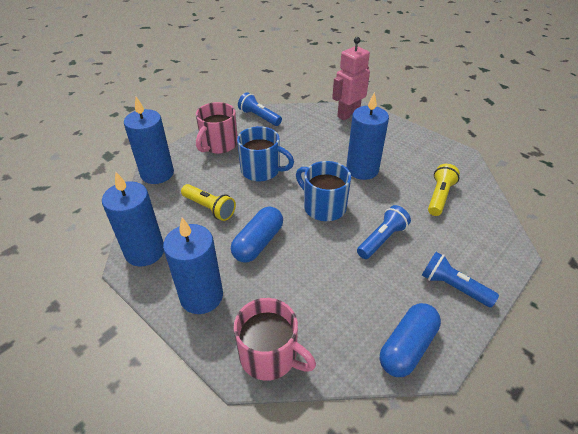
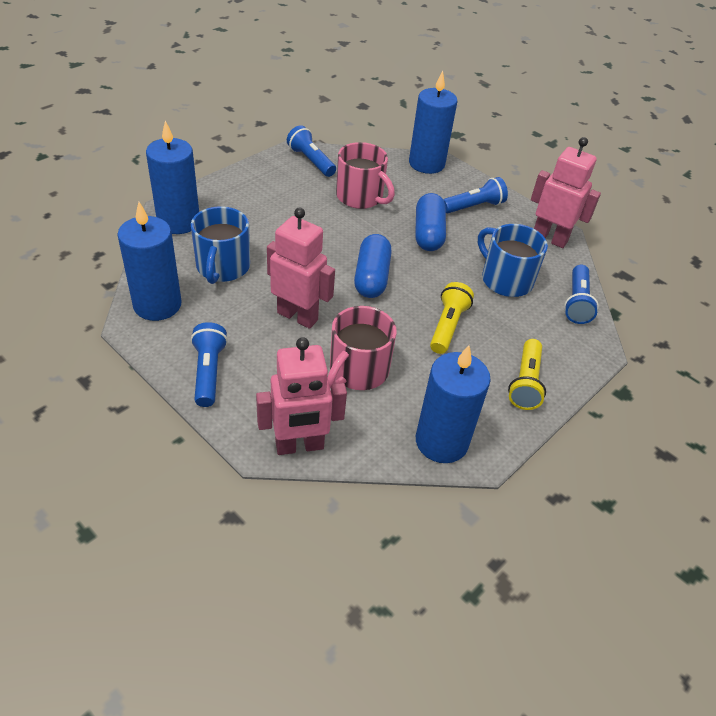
blue flashlight: [238,92,282,126] [357,205,411,259] [422,252,499,308] = 3 -> [191,322,228,407] [287,125,336,177] [443,177,508,213] [564,265,599,324] = 4
pink robot: [332,37,370,121] = 1 -> [256,337,347,455] [267,207,335,329] [531,137,601,248] = 3

